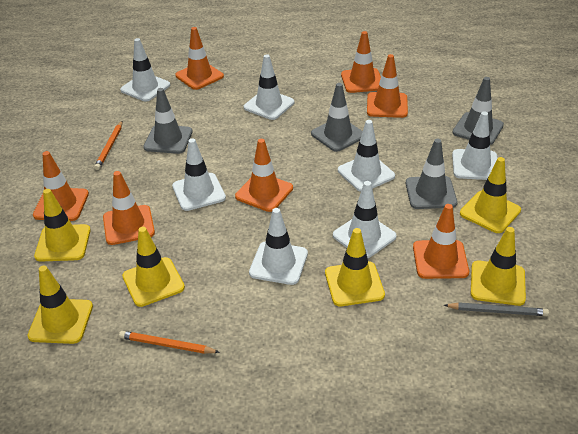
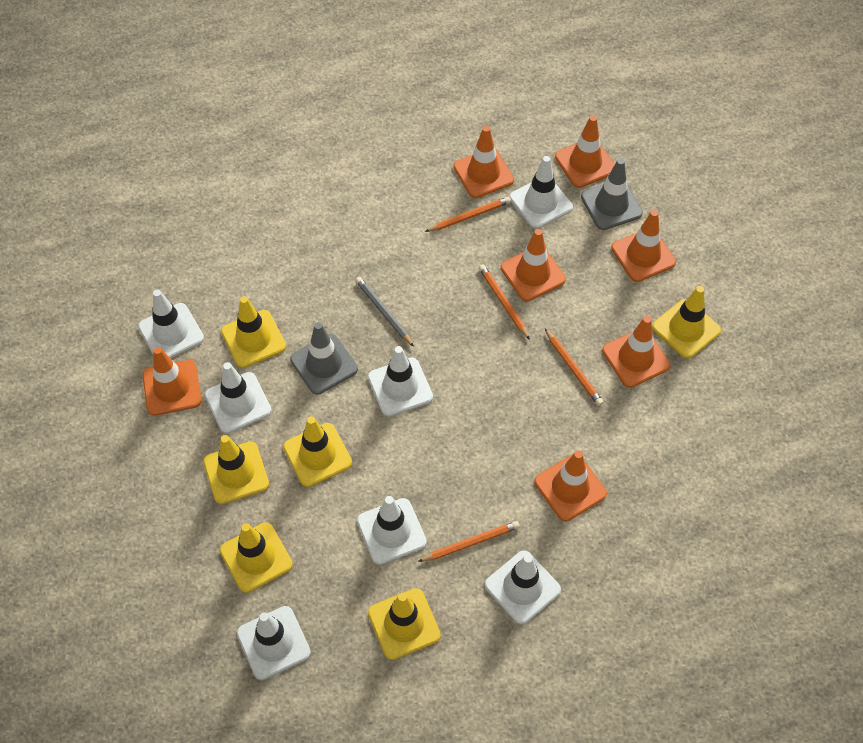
grey traffic cone: [143,88,193,154] [311,83,363,152] [405,139,457,209] [452,77,504,145] = 4 -> [290,322,358,395] [581,158,643,230] = 2
orange pencil: [94,121,122,170] [119,331,220,354] = 2 -> [418,521,520,562] [425,197,511,232] [479,264,530,340] [545,329,604,406] = 4

